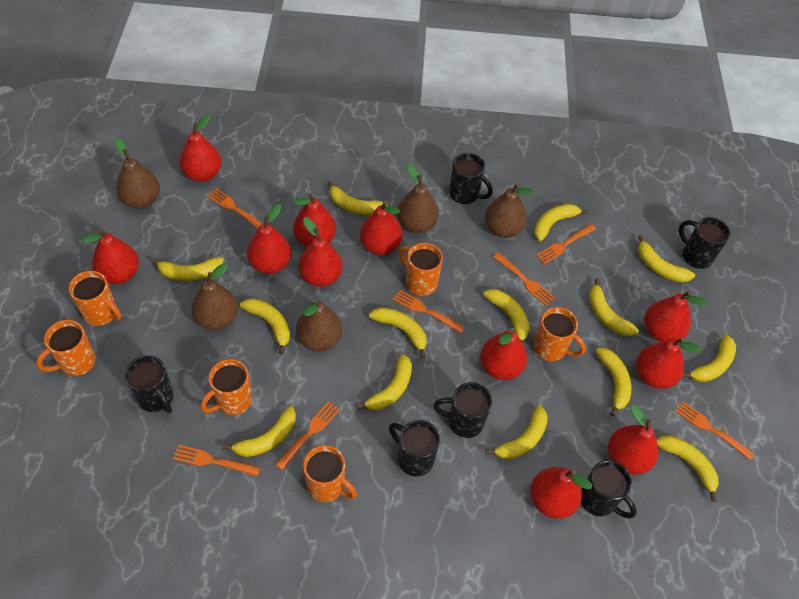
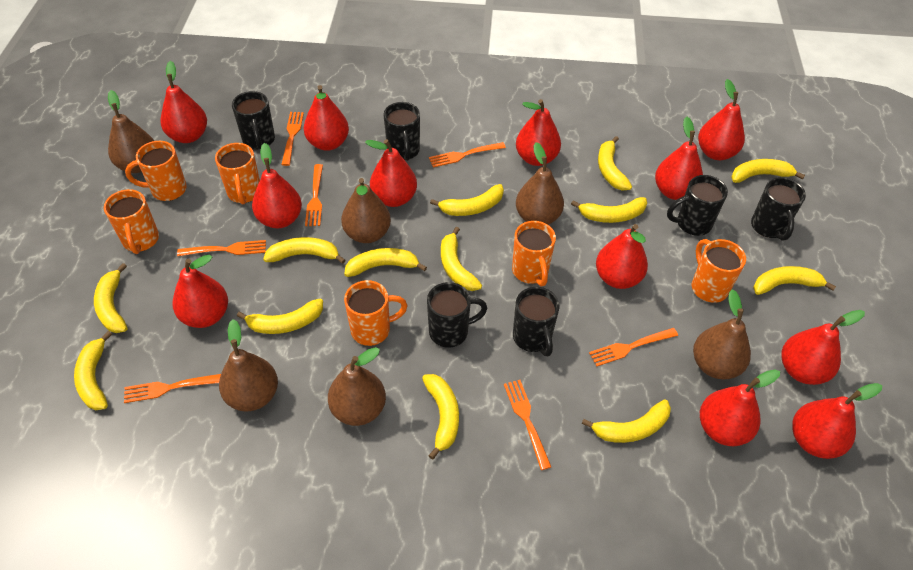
brown pear: [114,138,160,209] [191,263,238,330] [296,299,342,351] [397,164,439,233] [485,183,535,238] = 5 -> [108,90,154,173] [219,319,278,412] [328,347,386,426] [341,178,391,243] [516,142,564,225] [693,289,751,379] = 6
red pear: [81,229,139,284] [180,114,222,182] [247,204,291,274] [293,193,336,247] [298,217,343,287] [360,201,403,255] [480,328,527,380] [530,467,592,519] [608,405,659,475] [636,337,701,389] [644,291,707,342] = 11 -> [161,61,207,143] [172,255,228,328] [252,143,302,228] [304,85,349,151] [365,139,417,207] [516,99,561,166] [596,224,648,289] [655,117,703,200] [698,79,745,160] [700,369,780,446] [782,310,865,385] [792,383,882,459] = 12
yellow banana: [151,257,224,281] [223,406,296,457] [240,298,290,354] [328,180,388,215] [356,354,412,410] [369,307,427,358] [483,289,529,343] [486,406,548,460] [534,204,589,241] [589,278,639,336] [596,348,632,416] [638,235,695,283] [657,435,719,502] [682,335,736,382] = 14 -> [74,331,112,410] [94,263,127,333] [237,299,323,334] [263,237,346,264] [344,248,427,277] [422,374,459,460] [430,184,504,216] [441,227,482,291] [571,197,647,223] [582,399,671,443] [598,136,632,190] [731,159,805,183] [753,266,836,295] = 13

